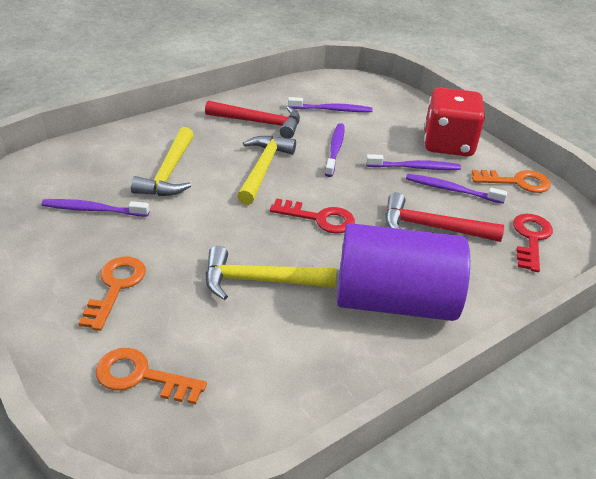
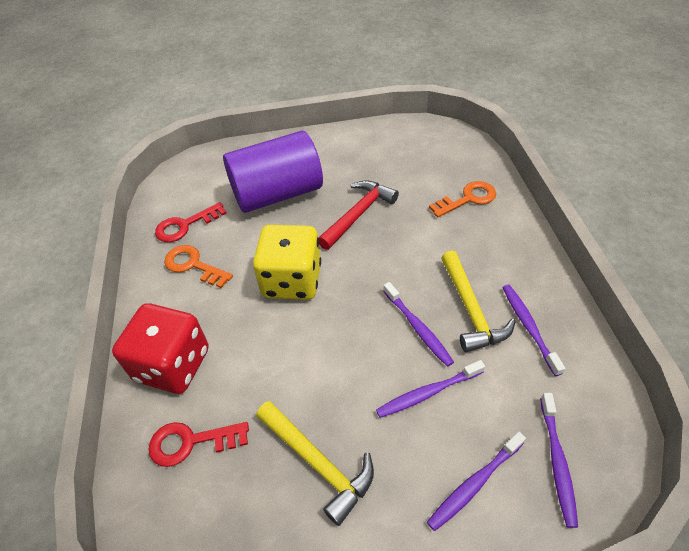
orange key: [79,257,146,331] [96,348,207,404] [472,170,551,193] = 3 -> [164,245,233,288] [429,181,496,217] = 2
red hammer: [205,101,300,139] [385,192,504,242] = 2 -> [318,180,399,250] = 1
yellow dice: none = 0 -> [253,225,321,300] = 1
yellow hammer: [131,127,194,196] [206,246,336,300] [237,136,296,205] = 3 -> [256,401,374,526] [441,251,516,352] = 2

